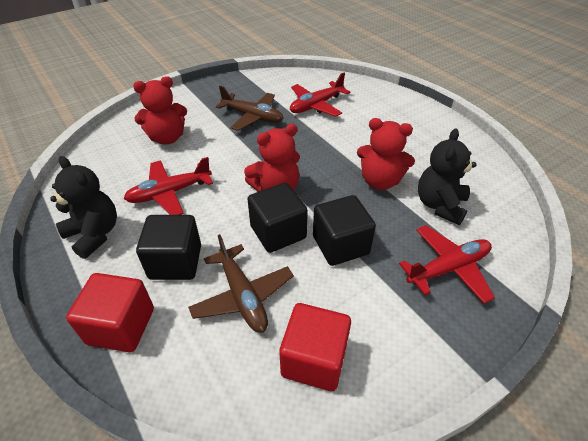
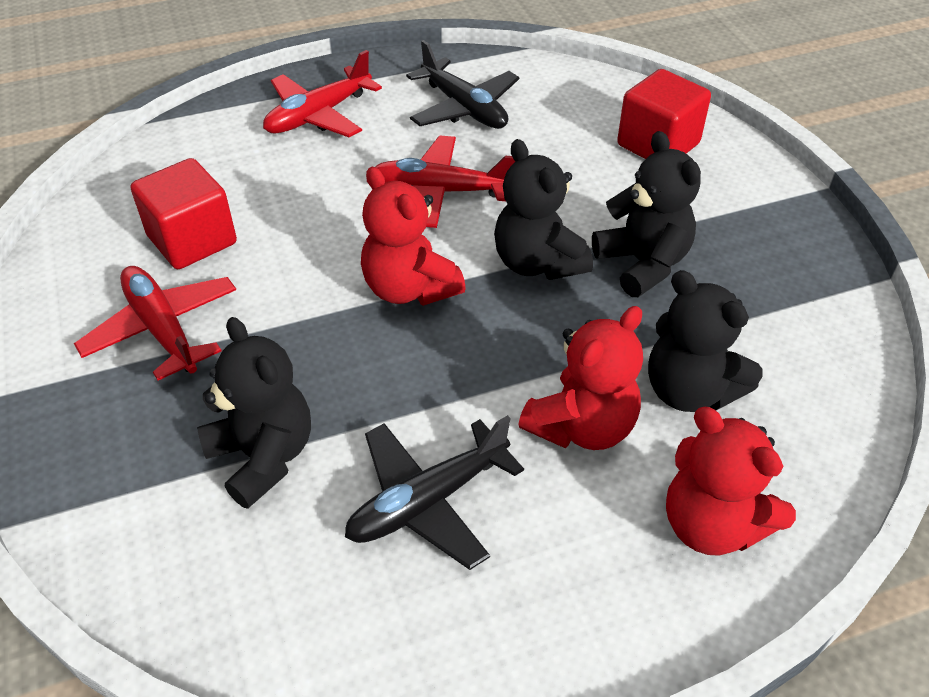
black cube: [136,215,201,280] [247,183,308,253] [313,195,376,266] = 3 -> none = 0
black plane: none = 0 -> [345,415,524,570] [406,40,519,129] = 2
black teddy bear: [50,156,117,259] [418,128,477,225] = 2 -> [197,317,311,509] [494,139,593,280] [592,131,701,297] [648,270,763,412] = 4
brown plane: [188,234,294,333] [216,86,283,131] = 2 -> none = 0

